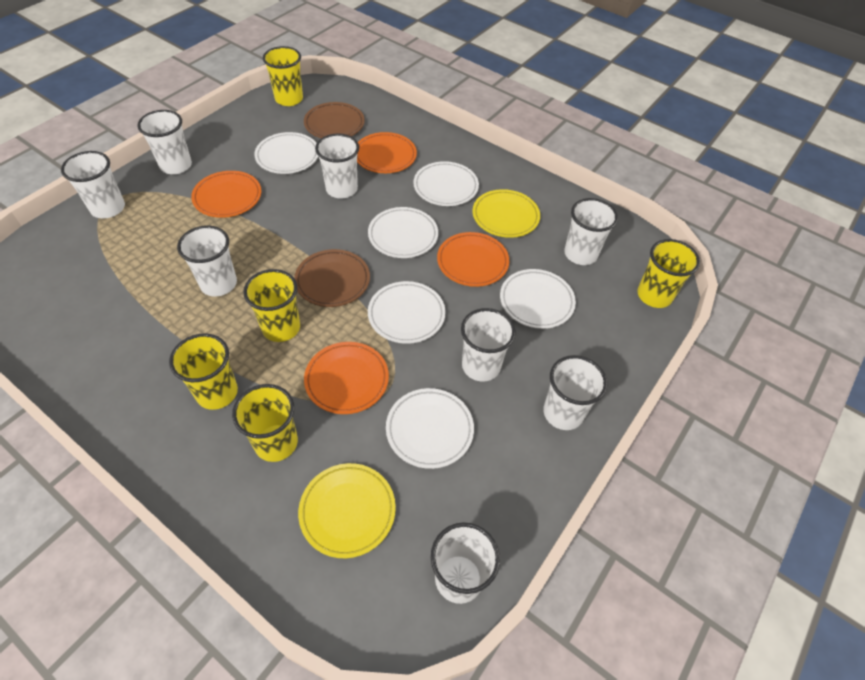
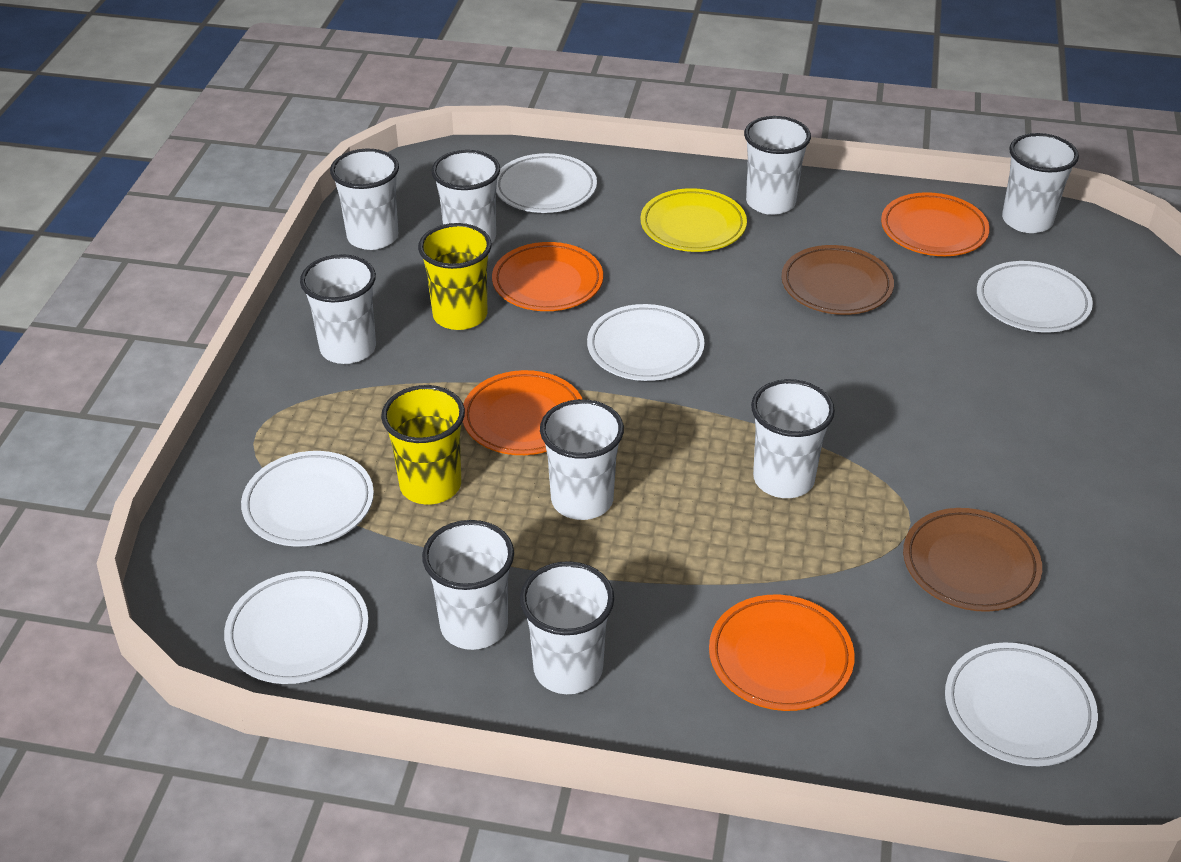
white cup: [61,151,125,218] [137,110,192,174] [177,225,237,296] [315,134,359,198] [431,522,500,604] [461,308,516,382] [543,355,607,430] [564,198,618,265] = 8 -> [300,254,376,364] [330,149,399,250] [422,520,514,650] [432,150,500,244] [520,561,614,694] [540,399,624,520] [744,116,811,215] [751,379,835,498] [1002,133,1079,233] = 9
yellow cup: [169,333,238,410] [232,384,298,462] [243,269,300,342] [263,46,303,106] [637,239,700,308] = 5 -> [381,385,465,505] [418,223,492,330] = 2
yellow plate: [298,463,396,558] [472,189,540,238] = 2 -> [640,188,747,252] = 1

